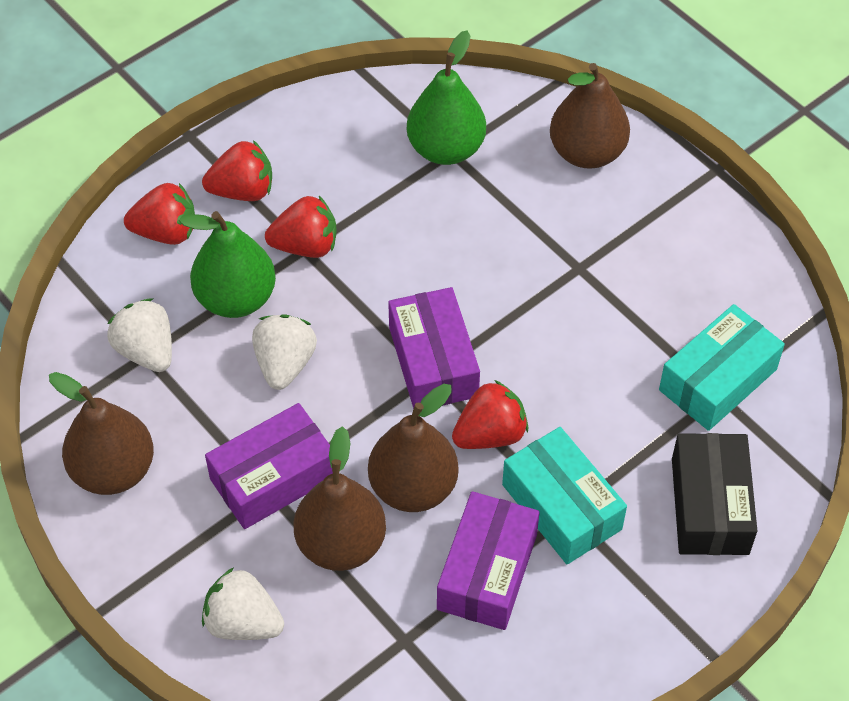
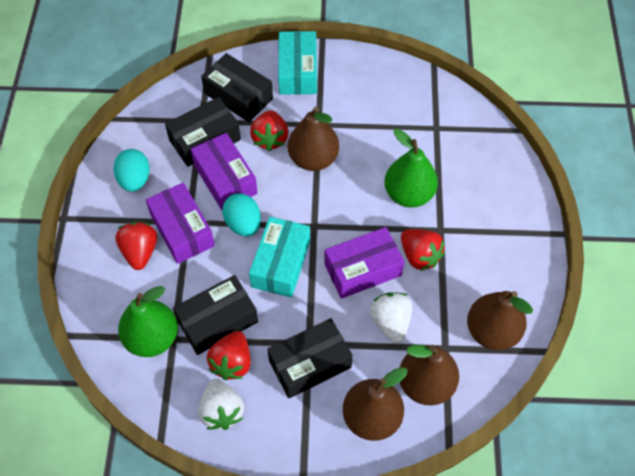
black box: [672,433,757,555] = 1 -> [165,97,241,167] [173,275,258,355] [201,53,273,122] [267,318,353,398] = 4
turquoise egg: none = 0 -> [114,149,150,192] [222,193,261,237] = 2
white strawberry: [107,299,172,372] [202,567,284,640] [252,314,317,390] = 3 -> [198,379,244,430] [370,292,412,343] = 2

